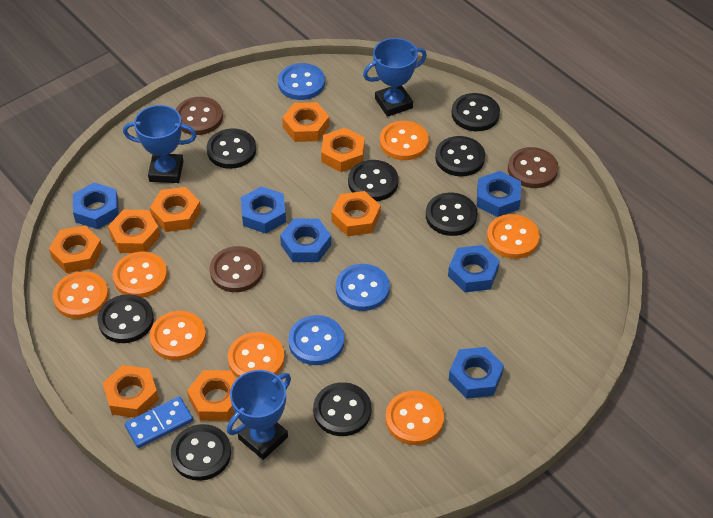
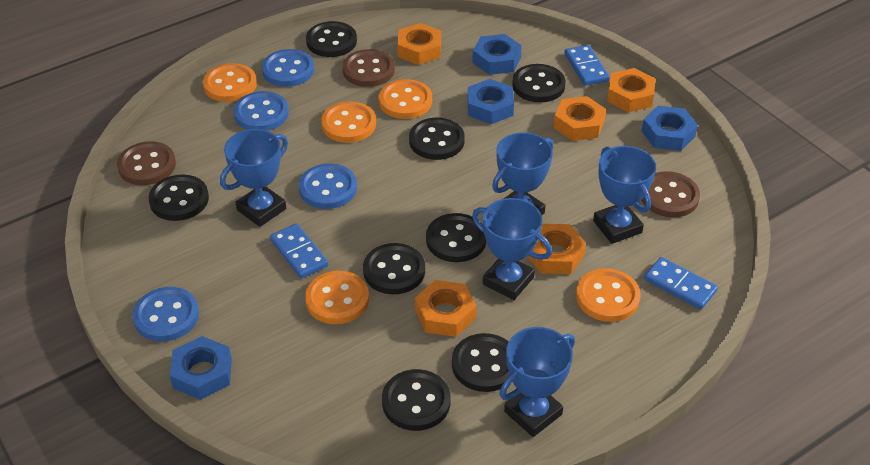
blue button: [278,63,325,100] [288,315,344,365] [336,264,390,311] = 3 -> [133,287,199,342] [234,91,289,131] [262,49,314,87] [299,163,357,209] = 4
blue domino: [125,396,193,448] = 1 -> [270,223,328,278] [564,45,610,86] [644,257,718,310] = 3
blue nut: [73,182,119,229] [241,186,286,234] [280,218,331,262] [448,245,500,292] [449,347,504,399] [477,171,521,217] = 6 -> [170,336,232,400] [468,79,514,124] [472,34,522,75] [642,106,698,151] = 4
blue trophy: [123,105,197,183] [227,370,291,460] [363,38,427,117] = 3 -> [220,129,288,227] [472,198,552,300] [492,132,554,215] [500,327,575,437] [593,146,656,244] = 5
orange button: [53,271,109,319] [113,252,167,298] [149,311,206,361] [228,332,285,378] [380,121,429,160] [385,391,444,445] [487,214,540,259] = 7 -> [203,63,257,102] [305,271,369,324] [321,101,376,143] [379,79,432,119] [576,268,640,322] = 5
orange nut: [49,225,103,273] [102,365,159,418] [108,210,160,253] [150,187,201,232] [187,370,236,421] [282,102,329,142] [321,128,365,172] [331,191,381,236] = 8 -> [397,23,441,65] [415,280,476,337] [527,224,586,274] [554,96,606,141] [607,68,656,112] = 5

